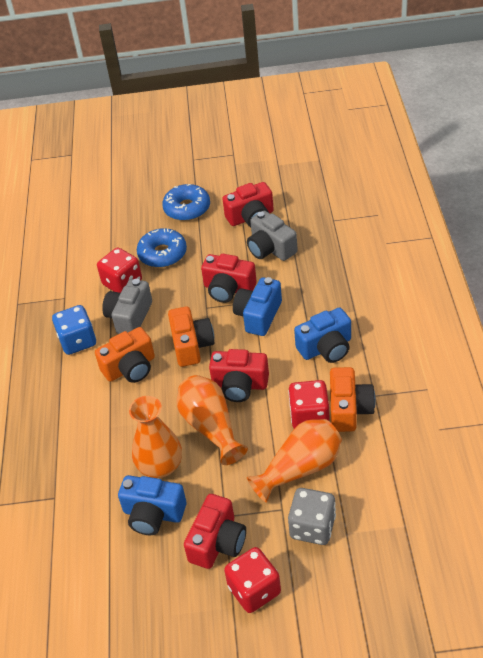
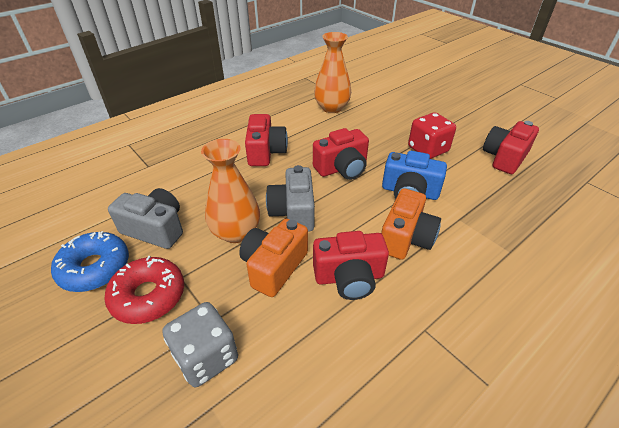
blue camera: [118,475,187,535] [233,277,282,336] [294,308,351,363] = 3 -> [382,151,447,200] = 1
blue dice: [52,305,96,355] = 1 -> none = 0
blue donut: [137,228,187,268] [162,184,210,221] = 2 -> [51,231,129,292] = 1
orange camera: [95,327,155,383] [168,306,214,367] [330,367,376,432] = 3 -> [239,219,308,297] [381,188,441,260] = 2
orange vase: [129,396,182,478] [177,375,248,465] [247,419,342,503] = 3 -> [201,139,260,243] [314,32,351,113] = 2
red dice: [97,247,142,293] [224,547,281,613] [288,380,330,429] = 3 -> [408,112,456,159] = 1
red donut: none = 0 -> [104,256,184,324] = 1

